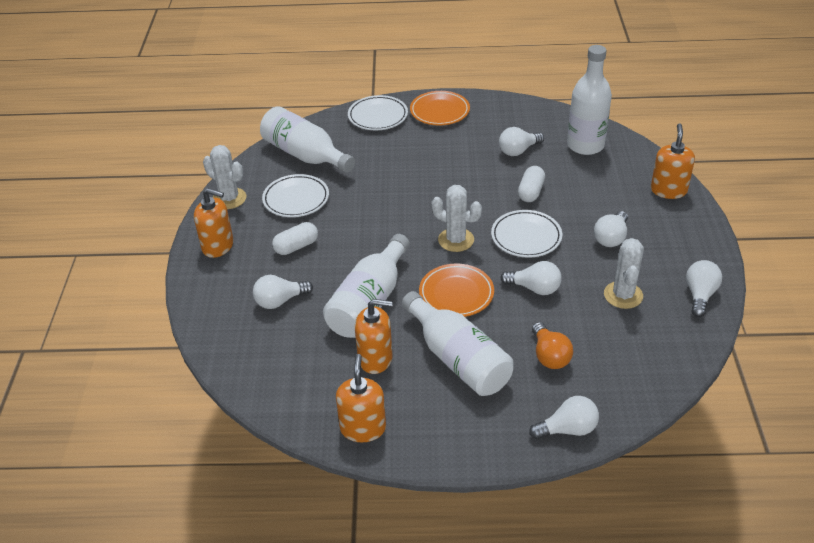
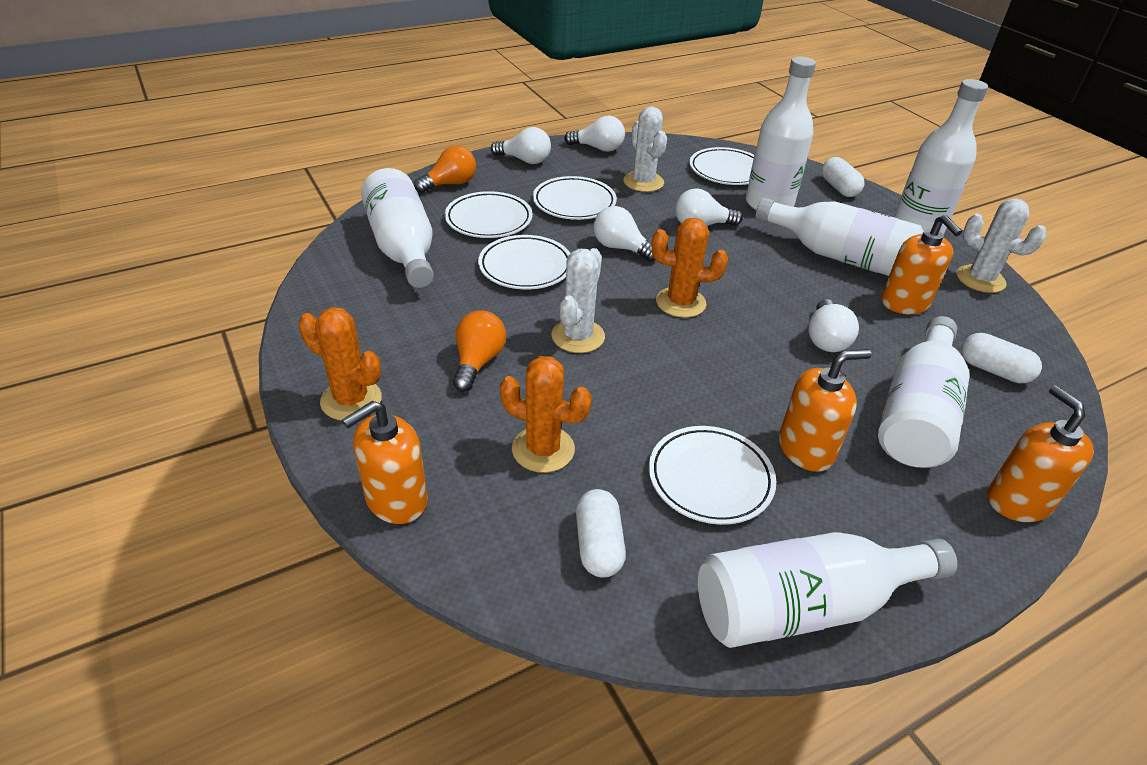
orange cactus: none = 0 -> [298,307,382,420] [500,356,592,473] [651,218,728,318] = 3
orange light bulb: [532,322,573,369] = 1 -> [414,146,476,193] [453,311,506,392] = 2
orange plate: [410,91,470,126] [419,264,494,317] = 2 -> none = 0
white bottle: [260,106,355,173] [323,234,410,338] [402,291,514,396] [567,45,612,155] = 4 -> [361,168,434,288] [698,532,957,648] [746,57,816,210] [755,197,924,276] [878,316,970,468] [894,79,988,234] = 6
white capsule: [272,222,318,255] [518,166,545,202] = 2 -> [576,489,626,578] [821,157,865,197] [961,333,1042,383] = 3
white light bulb: [253,275,313,309] [499,127,544,156] [501,261,562,295] [529,396,599,439] [594,211,628,247] [686,260,722,317] = 6 -> [491,127,551,164] [564,115,625,152] [594,206,655,262] [675,188,743,226] [808,299,859,352] = 5
white plate: [262,174,329,217] [348,95,408,130] [491,210,562,258] = 3 -> [445,191,533,238] [478,235,570,290] [533,176,617,220] [649,426,776,525] [689,147,754,185] = 5

